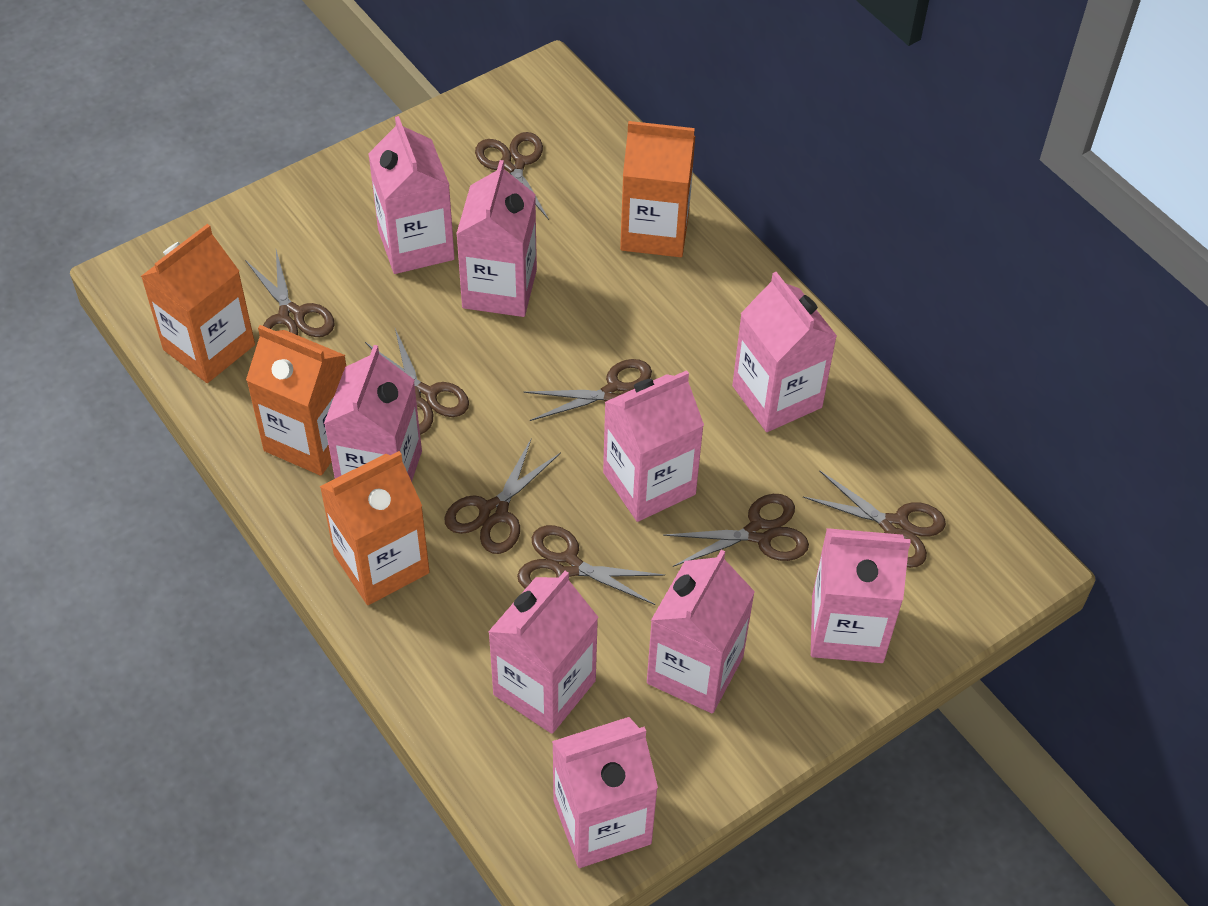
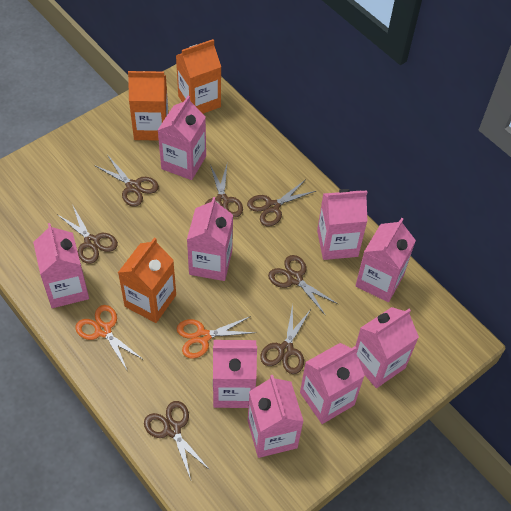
brown scissors: [245,250,335,337] [365,328,469,435] [445,438,561,554] [475,132,549,220] [517,525,665,605] [524,359,652,421] [663,494,809,567] [803,470,946,568] = 8 -> [57,204,118,264] [94,156,159,207] [144,401,210,480] [204,165,243,217] [247,179,316,227] [260,304,311,374] [268,255,339,316] = 7
orange carton: [141,224,255,383] [246,325,346,476] [320,451,430,605] [620,121,695,257] = 4 -> [118,237,176,323] [128,71,169,140] [176,39,221,114] = 3
orange scissors: none = 0 -> [75,305,144,370] [177,316,256,358] = 2

